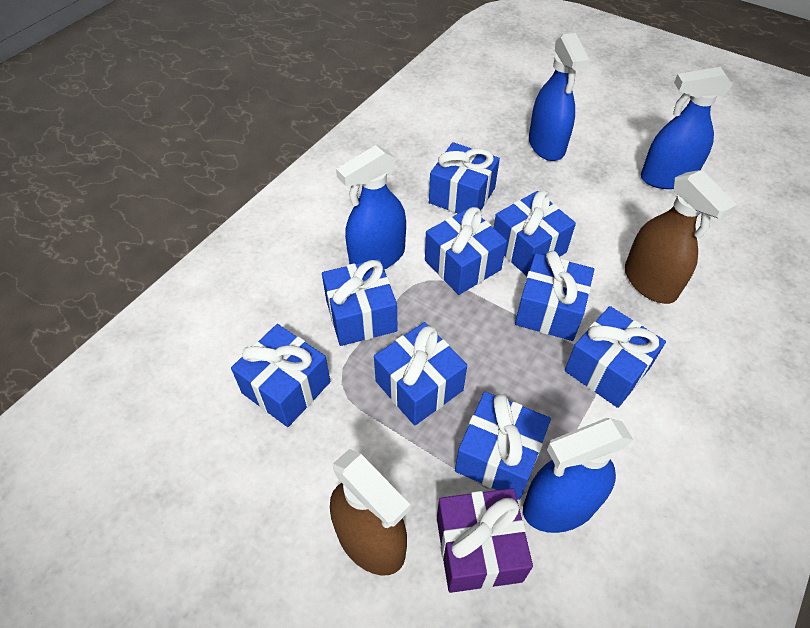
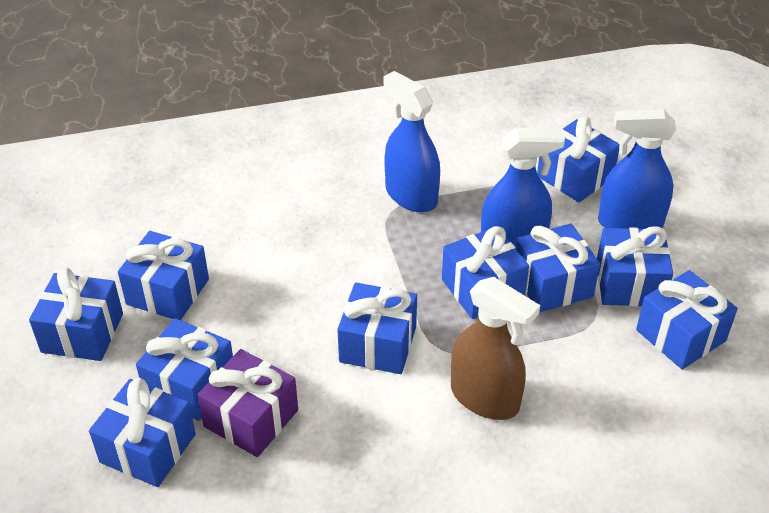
blue gift: [231,324,331,427] [322,259,398,346] [374,322,467,426] [425,207,507,295] [429,142,500,214] [455,392,551,500] [494,190,576,276] [515,251,594,341] [565,306,666,408] = 9 -> [29,268,123,361] [89,378,196,487] [118,231,209,320] [136,318,233,421] [337,282,417,374] [442,226,529,319] [515,223,600,313] [537,117,619,202] [597,226,673,306] [636,270,738,369] = 10
blue spray bottle: [336,145,406,270] [523,418,634,533] [529,33,589,161] [641,67,733,189] = 4 -> [383,71,440,212] [481,128,565,247] [598,109,676,229] = 3
brown spray bottle: [330,449,410,575] [625,170,737,304] = 2 -> [451,277,540,420] = 1

